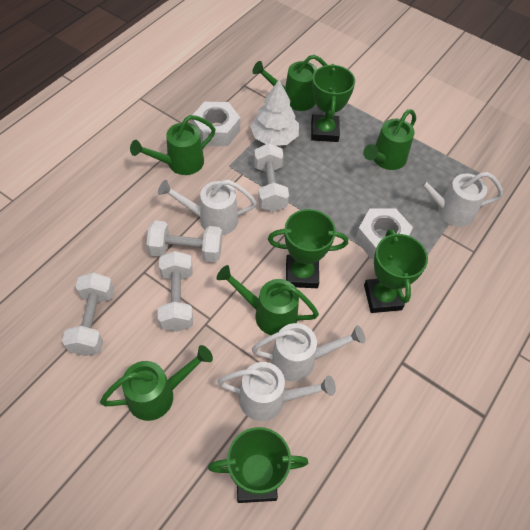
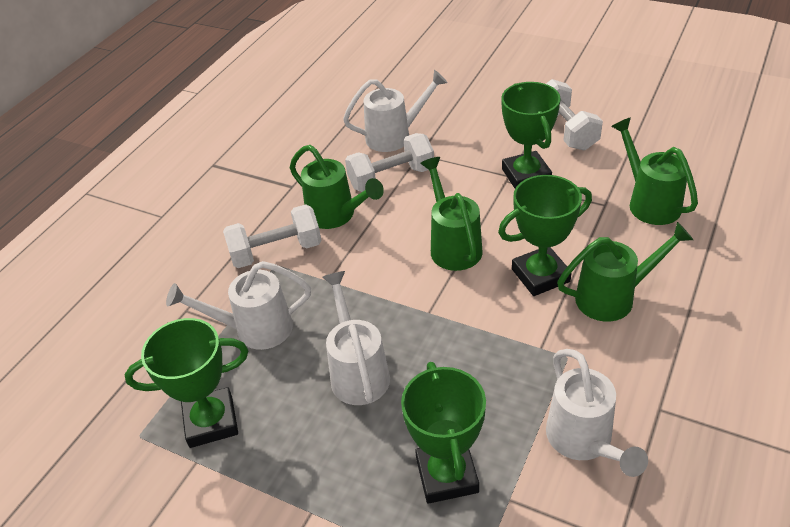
green watering can: [100,345,213,421] [130,115,216,175] [217,265,319,335] [253,55,327,111] [363,109,416,170] = 5 -> [290,145,384,229] [420,157,483,271] [557,222,693,322] [611,117,698,225] = 4
white dumbbell: [62,273,114,356] [146,220,222,262] [158,251,193,332] [254,143,289,212] = 4 -> [223,204,322,268] [345,133,434,192] [546,79,603,150] = 3
white nut: [192,102,240,146] [355,208,413,259] = 2 -> none = 0
white tree: [250,80,299,146] = 1 -> none = 0

